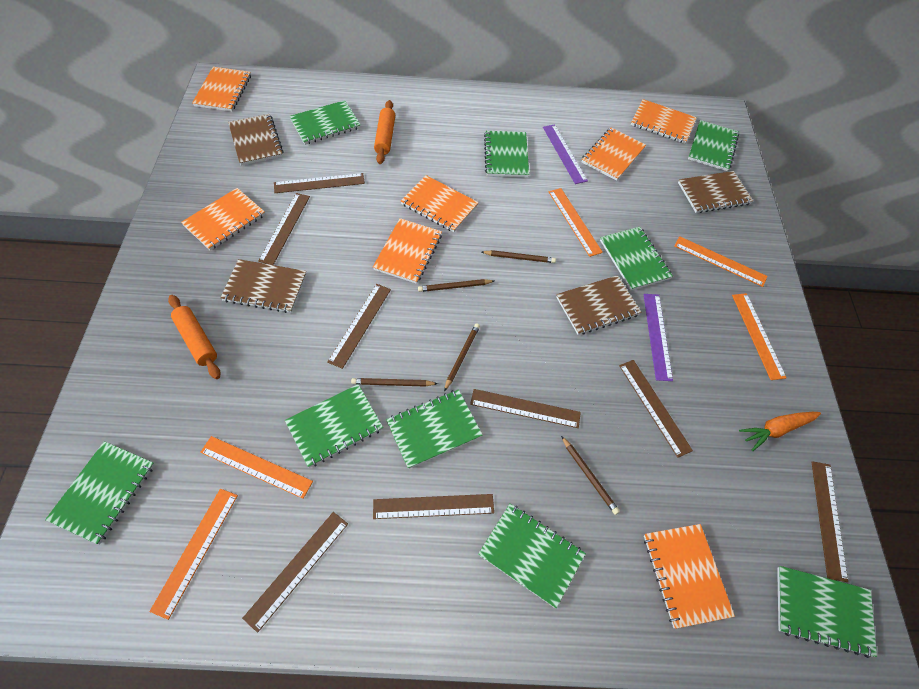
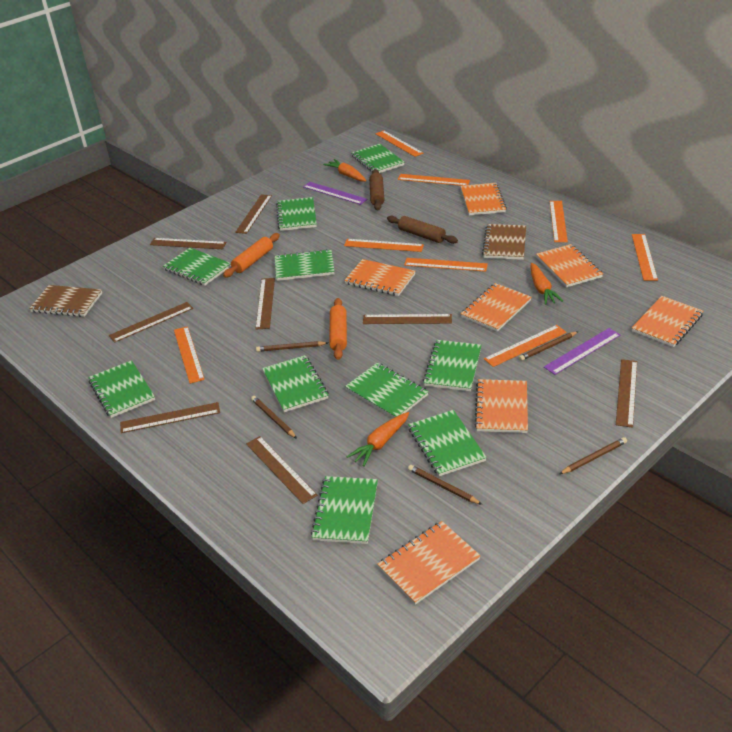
brown notebook: [220,259,306,313] [228,114,283,166] [556,275,641,335] [678,171,753,213] = 4 -> [29,285,102,317] [482,224,526,260] = 2
brown rolling pin: none = 0 -> [369,169,384,210] [387,216,458,244] = 2
green notebook: [45,441,155,544] [285,384,383,468] [290,100,360,145] [386,389,483,469] [478,503,586,608] [484,131,529,177] [600,227,673,290] [688,120,739,171] [777,566,877,658] = 9 -> [88,360,155,418] [163,248,231,286] [262,355,329,412] [275,249,335,281] [276,197,317,231] [311,476,378,544] [345,363,429,418] [351,144,405,173] [408,410,487,476] [423,340,482,391] = 10
orange carrot: [739,412,821,451] = 1 -> [323,159,366,182] [346,412,409,467] [530,263,563,305] = 3
orange ruler: [149,489,238,620] [200,436,313,499] [549,188,603,257] [674,236,768,287] [732,293,787,380] = 5 -> [174,326,205,384] [344,239,424,252] [375,130,424,157] [398,174,470,186] [404,258,488,272] [484,325,567,367] [549,201,568,242] [632,234,658,281] = 8

